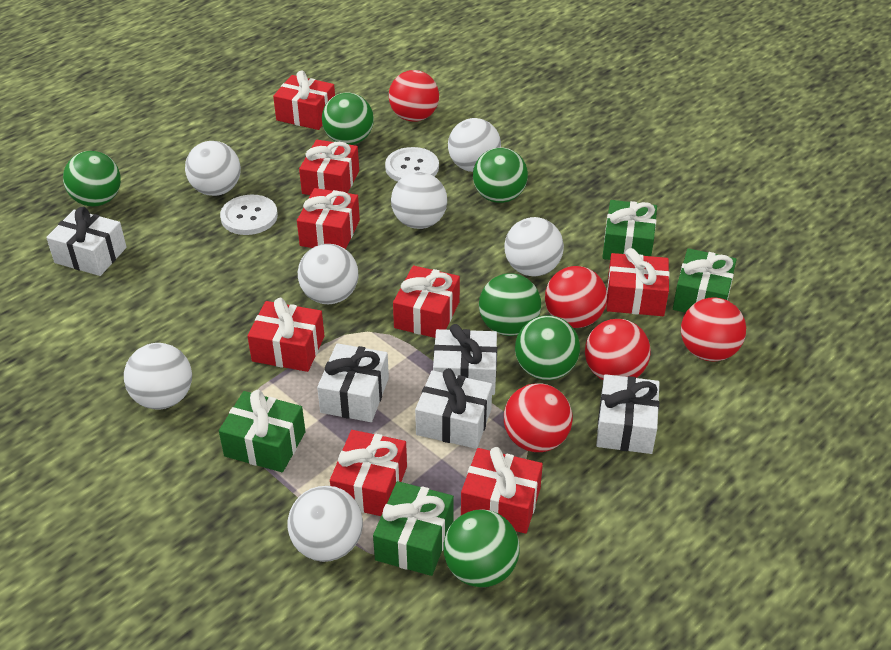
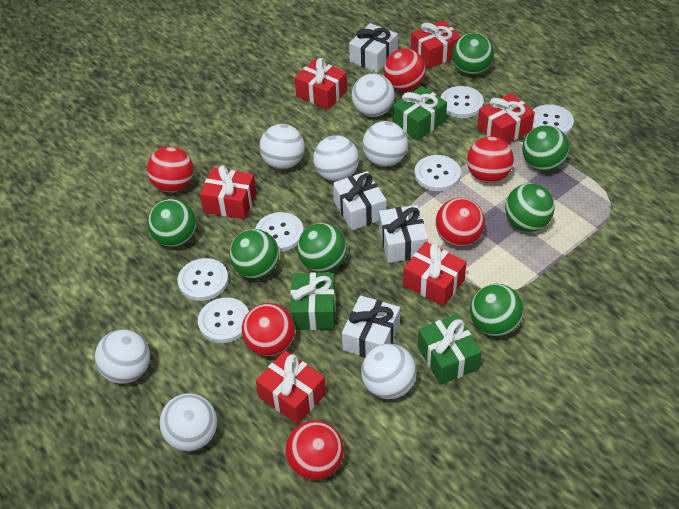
green ball: [63,151,121,206] [322,93,374,145] [444,509,520,587] [473,148,528,203] [479,273,541,336] [515,315,580,380] = 6 -> [147,199,196,247] [229,229,279,279] [297,223,347,273] [452,33,494,75] [470,284,523,337] [505,183,555,232] [522,125,569,171] = 7
green gift: [219,390,305,472] [373,481,454,576] [602,200,657,260] [673,248,737,313] = 4 -> [290,273,335,330] [393,86,447,140] [418,314,482,385] = 3
red ball: [389,70,439,122] [504,383,573,452] [545,266,607,328] [585,319,651,380] [681,297,746,361] = 5 -> [147,146,193,193] [242,303,295,356] [285,420,344,480] [384,49,426,91] [436,198,485,247] [467,136,514,183] = 6
red gift: [247,298,324,372] [273,71,335,130] [297,188,360,249] [299,140,359,195] [330,430,407,516] [393,265,460,338] [461,447,543,534] [606,248,670,316] = 8 -> [200,165,256,219] [256,351,326,424] [295,58,347,110] [403,242,466,306] [411,20,461,69] [477,93,535,144] = 6
white button: [220,195,278,235] [385,147,439,182] = 2 -> [177,258,229,301] [198,297,249,343] [255,212,304,252] [414,155,461,191] [441,86,484,118] [532,104,574,135] = 6
white gift: [46,207,127,276] [317,343,389,422] [415,368,492,449] [433,324,497,395] [596,374,660,454] = 5 -> [333,171,386,230] [342,295,400,358] [349,23,398,73] [379,205,428,263] = 4

